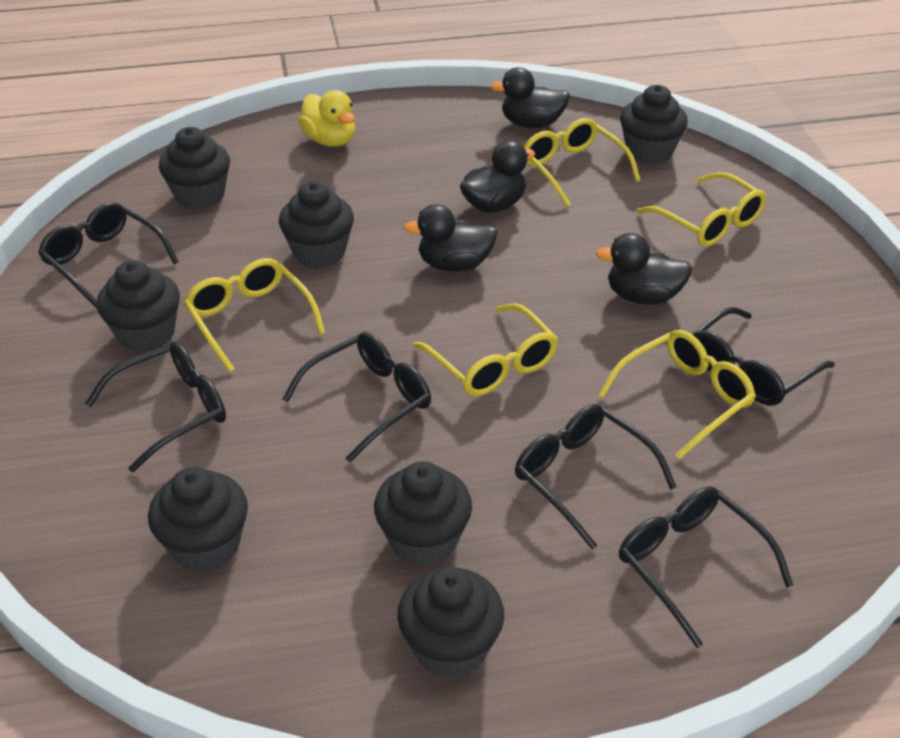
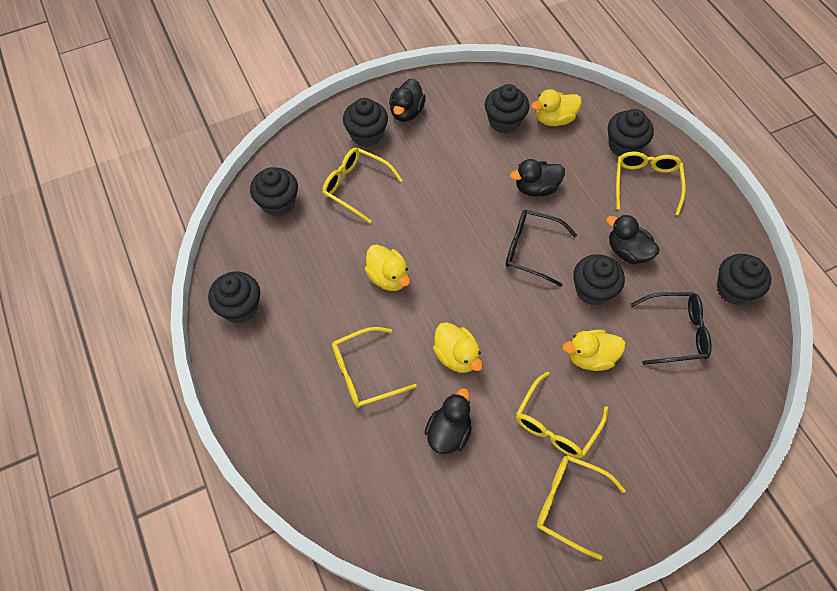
black glasses: [38,202,179,308] [85,341,226,472] [282,332,431,462] [515,404,677,549] [619,486,793,648] [692,307,835,406] = 6 -> [505,210,577,287] [631,292,712,365] = 2
yellow duck: [298,90,355,147] = 1 -> [365,244,410,291] [433,322,483,373] [531,89,582,126] [562,330,626,371] = 4

